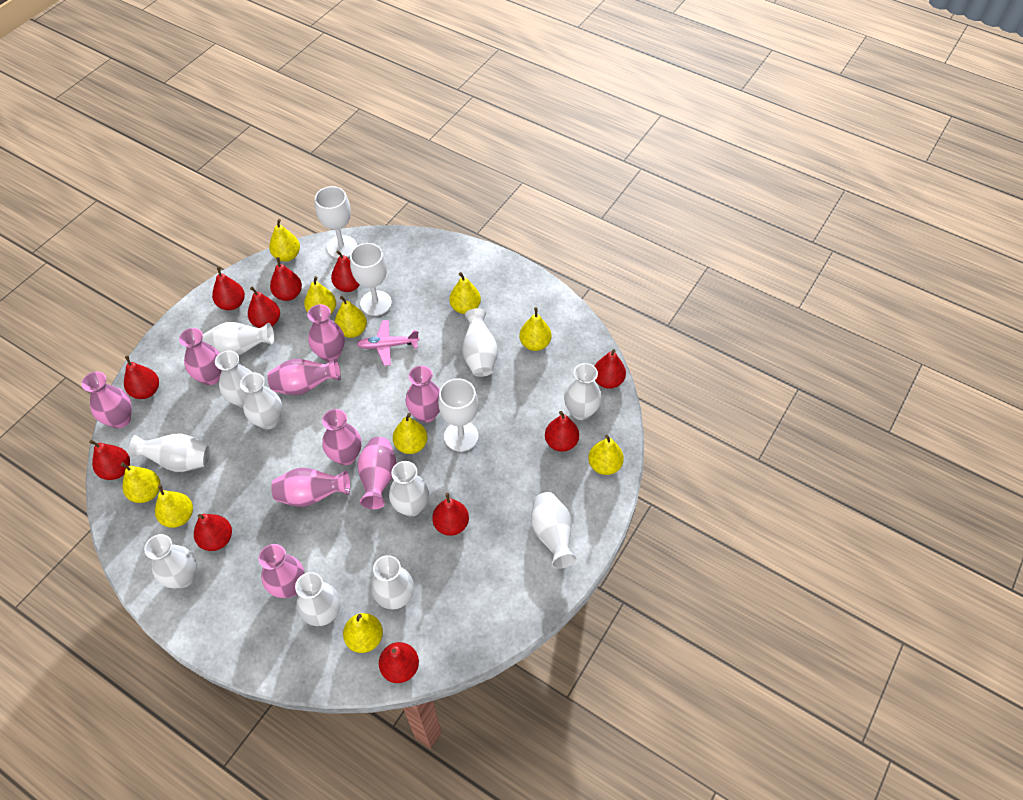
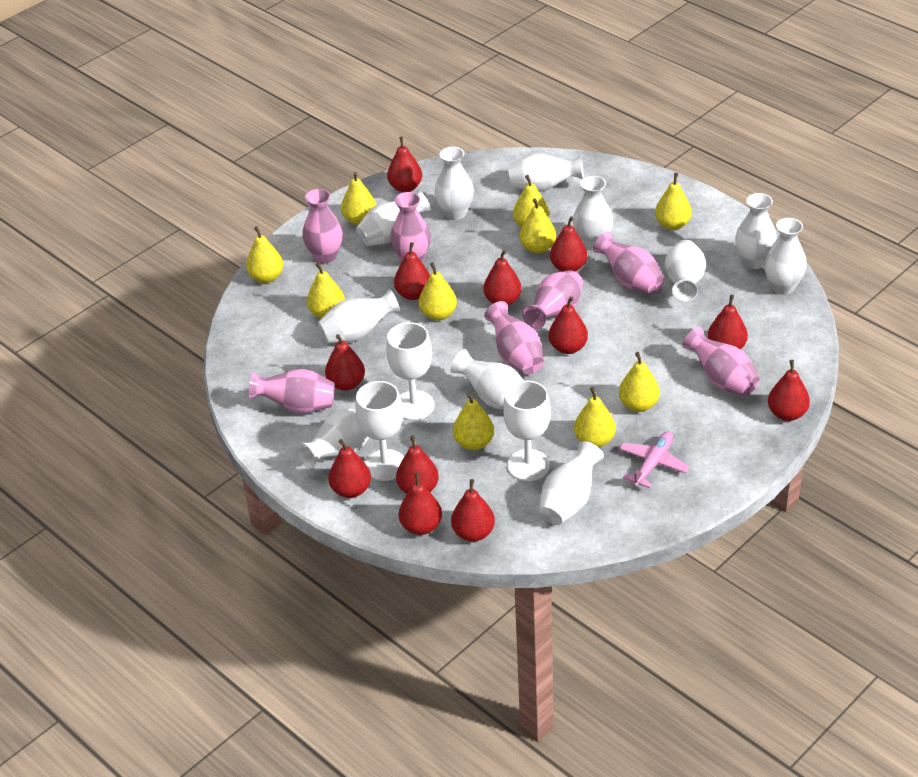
pink vase: [81,372,132,428] [179,328,222,385] [258,544,305,598] [267,358,341,395] [271,468,350,507] [307,304,345,362] [322,409,361,465] [357,437,396,509] [405,366,440,423] = 9 -> [249,369,335,413] [302,189,343,263] [390,192,431,262] [484,301,544,375] [522,270,583,329] [593,231,664,295] [682,327,760,397] = 7
red pear: [89,440,130,480] [124,355,159,399] [194,514,232,551] [212,267,245,310] [248,287,280,328] [270,257,302,301] [331,250,360,292] [379,642,419,683] [432,493,469,536] [545,411,579,452] [595,349,626,389] = 11 -> [325,334,365,391] [328,439,371,498] [387,137,422,192] [394,242,430,300] [396,435,439,494] [399,472,442,535] [451,479,495,542] [483,250,521,305] [549,296,588,354] [550,216,587,272] [708,295,748,349] [768,360,810,421] = 12

